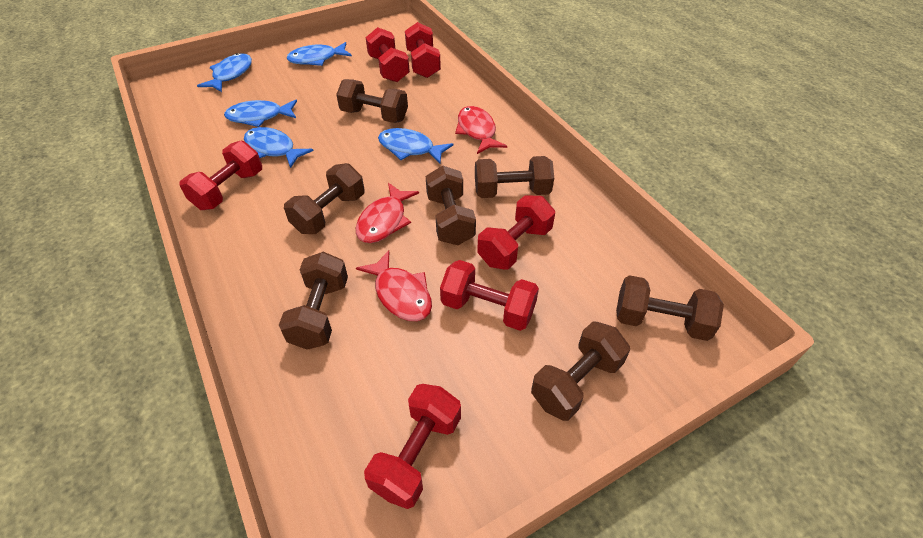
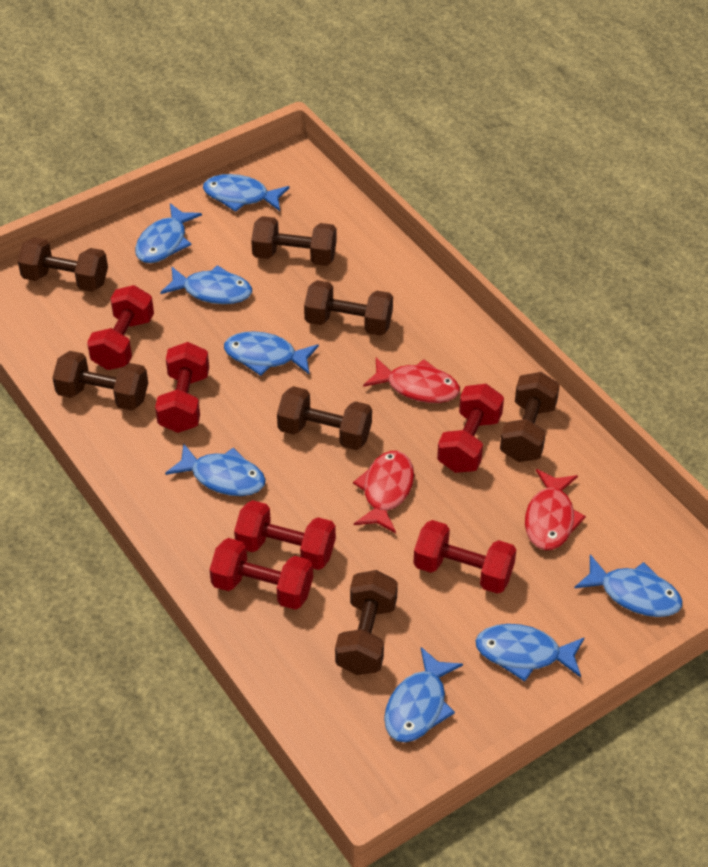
blue fish: [197,53,252,92] [224,100,297,127] [244,127,313,168] [287,42,352,66] [378,128,453,164] = 5 -> [135,203,202,263] [160,265,252,304] [165,444,266,496] [203,174,290,212] [224,331,319,376] [384,647,463,742] [475,624,585,682] [574,554,682,617] = 8

